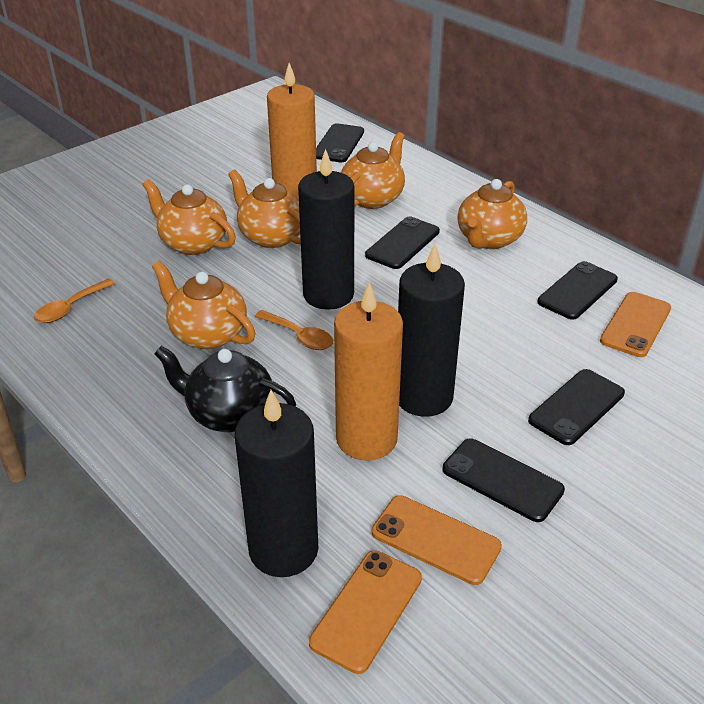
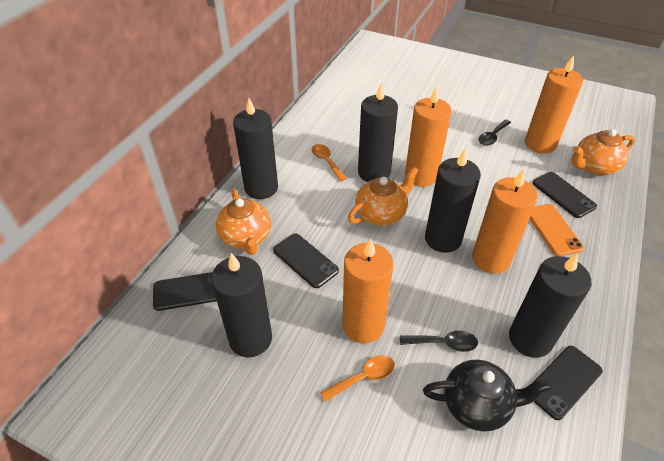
black candle: [235,390,318,577] [298,149,354,310] [398,243,465,417] = 3 -> [211,253,272,358] [233,98,278,199] [358,82,398,182] [425,149,481,253] [509,253,591,358] = 5
black phone: [316,123,364,163] [365,216,440,269] [442,439,565,522] [528,369,625,445] [538,261,618,320] = 5 -> [153,272,217,311] [273,234,339,288] [533,172,597,218] [534,346,603,420] = 4
black spoon: none = 0 -> [400,331,478,352] [478,119,511,146] = 2
orange candle: [267,63,317,198] [334,282,403,461] = 2 -> [342,239,393,343] [405,86,452,187] [472,169,538,274] [525,55,583,154] = 4
orange phone: [309,550,422,674] [372,495,502,585] [600,292,671,357] = 3 -> [530,204,584,256] = 1
orange teapot: [142,179,236,255] [152,261,256,349] [228,170,301,248] [341,132,405,209] [458,179,527,249] = 5 -> [216,189,271,255] [348,167,419,226] [572,129,635,176] = 3

